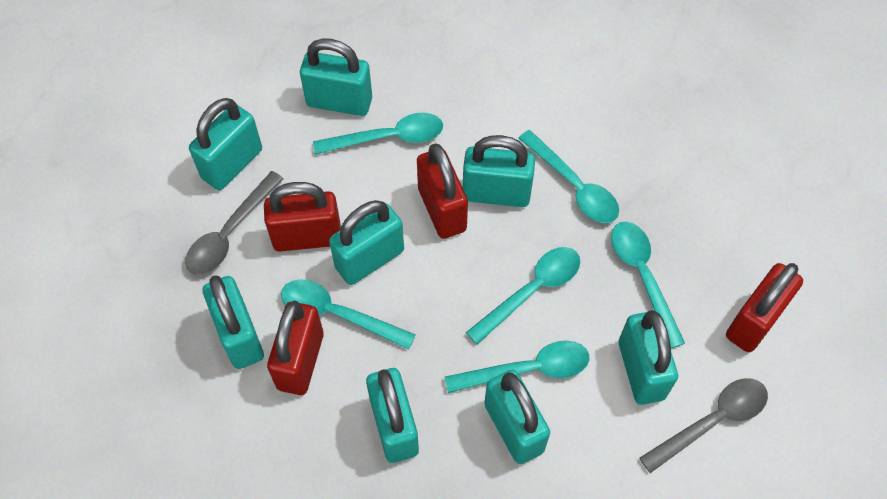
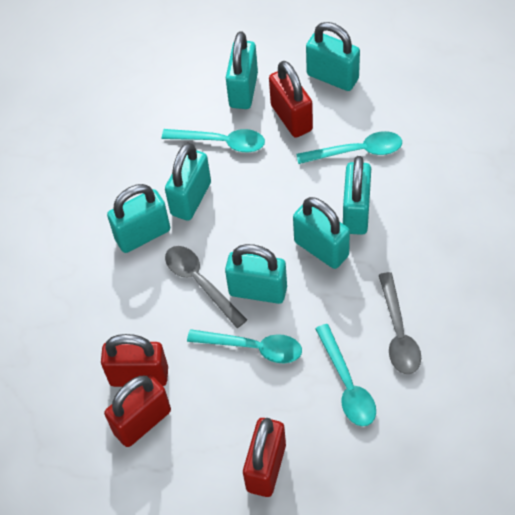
turquoise padlock: [189,98,262,190] [203,275,264,369] [300,38,372,116] [329,200,404,285] [366,368,419,463] [463,135,535,207] [484,369,550,464] [618,310,678,405] = 8 -> [107,184,170,253] [165,143,211,221] [225,244,287,304] [226,31,258,109] [293,197,350,269] [306,22,360,91] [343,156,371,235] = 7
turquoise spoon: [281,279,416,349] [313,113,443,155] [445,341,589,393] [466,247,580,344] [518,130,619,223] [611,222,685,348] = 6 -> [162,129,265,152] [187,329,302,363] [296,131,402,164] [315,324,376,426] = 4

